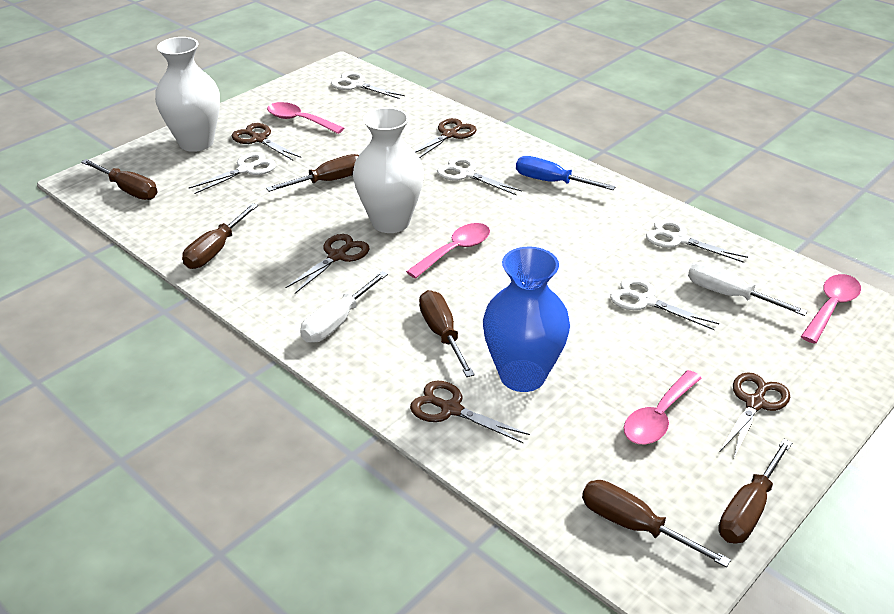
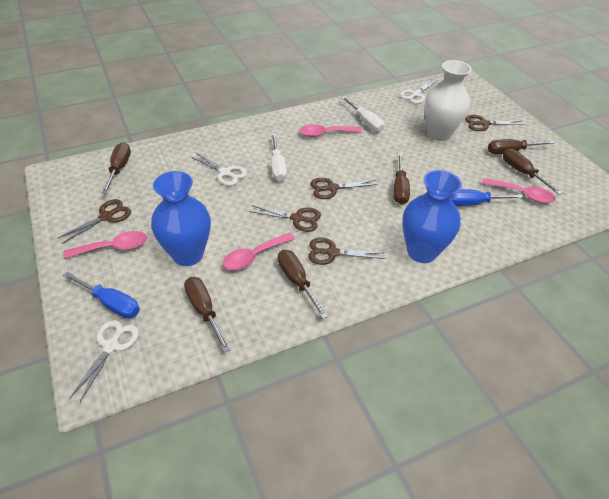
blue screwdriver: [516,156,616,190] = 1 -> [63,272,140,318] [451,189,524,206] = 2
blue vase: [483,247,570,392] = 1 -> [151,171,211,266] [402,170,462,263] = 2
white scissors: [189,152,276,194] [331,72,405,99] [437,157,522,195] [610,278,719,330] [646,219,748,263] = 5 -> [69,320,139,402] [190,152,247,186] [400,79,438,104] = 3
white vase: [155,37,220,152] [353,107,424,233] = 2 -> [425,60,472,141] = 1

